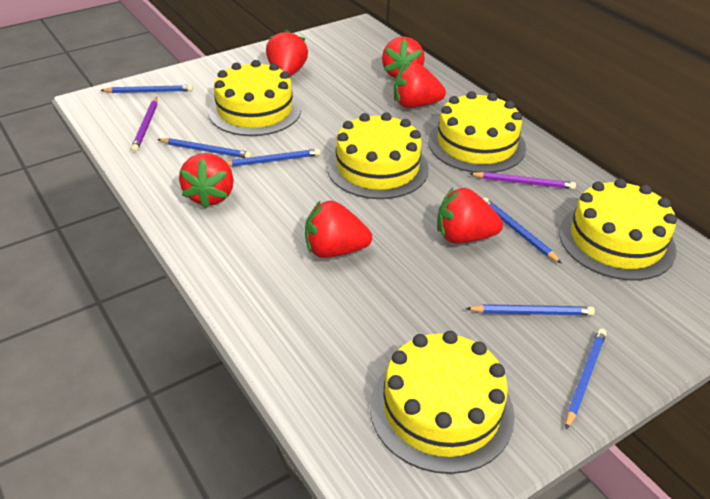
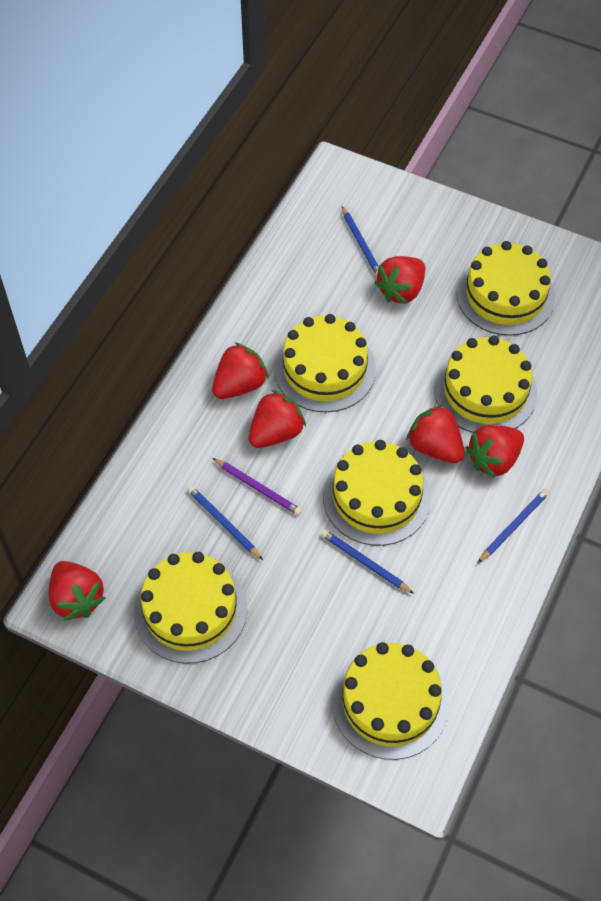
blue pencil: [100,85,193,93] [157,138,252,158] [226,149,320,167] [465,304,595,315] [483,198,562,264] [565,329,606,430] = 6 -> [187,486,263,560] [321,529,414,594] [342,206,379,276] [478,489,549,563] = 4
purple pencil: [131,97,157,152] [469,172,576,189] = 2 -> [213,458,302,515] = 1
yellow cake: [208,60,301,136] [327,113,429,199] [370,331,515,474] [428,91,526,173] [559,179,677,281] = 5 -> [134,552,247,664] [274,314,376,412] [323,440,431,546] [332,642,450,760] [434,336,537,433] [456,241,555,336] = 6

